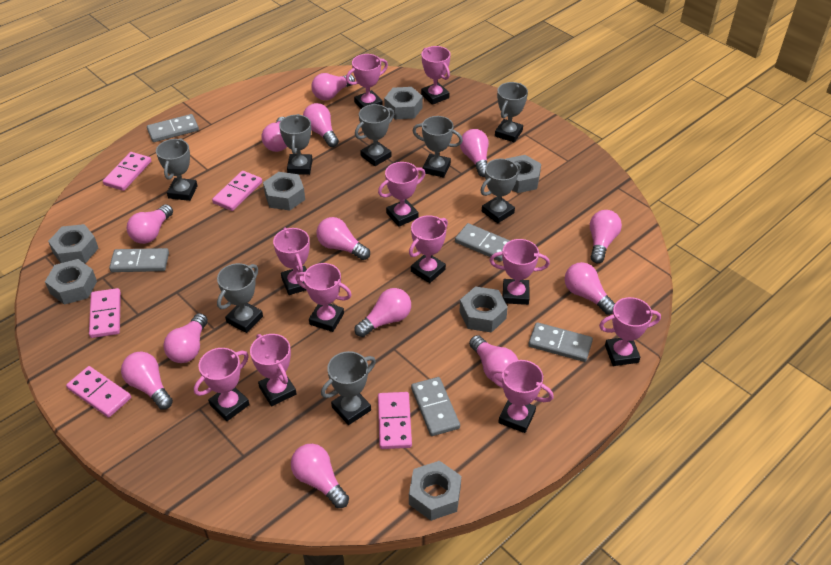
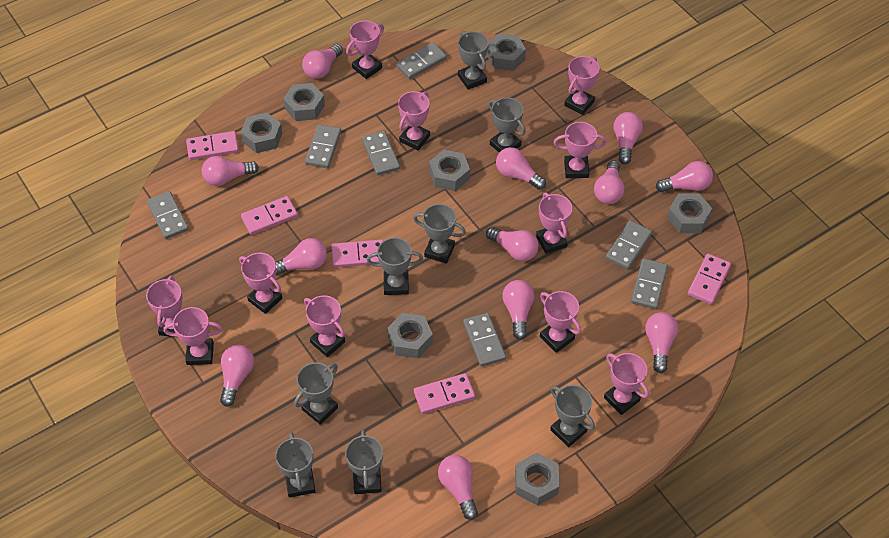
grey domino: [109,248,169,272] [147,114,199,142] [411,377,460,436] [455,223,510,262] [528,322,593,362] = 5 -> [147,191,189,239] [305,124,341,168] [362,130,400,175] [396,43,447,79] [463,313,506,366] [605,220,652,270] [631,258,668,309] = 7
pink light bulb: [121,352,173,410] [127,204,173,244] [163,313,208,363] [262,117,287,152] [291,444,349,508] [303,103,339,147] [312,73,355,100] [316,217,370,260] [355,288,411,337] [460,129,489,177] [469,335,518,383] [565,262,615,315] [590,210,622,263] = 13 -> [202,156,259,186] [220,345,254,407] [275,238,327,275] [302,44,343,79] [438,455,478,520] [486,227,539,261] [496,147,546,190] [502,280,534,340] [594,160,624,204] [613,112,643,164] [645,312,678,373] [656,161,713,192] = 12

